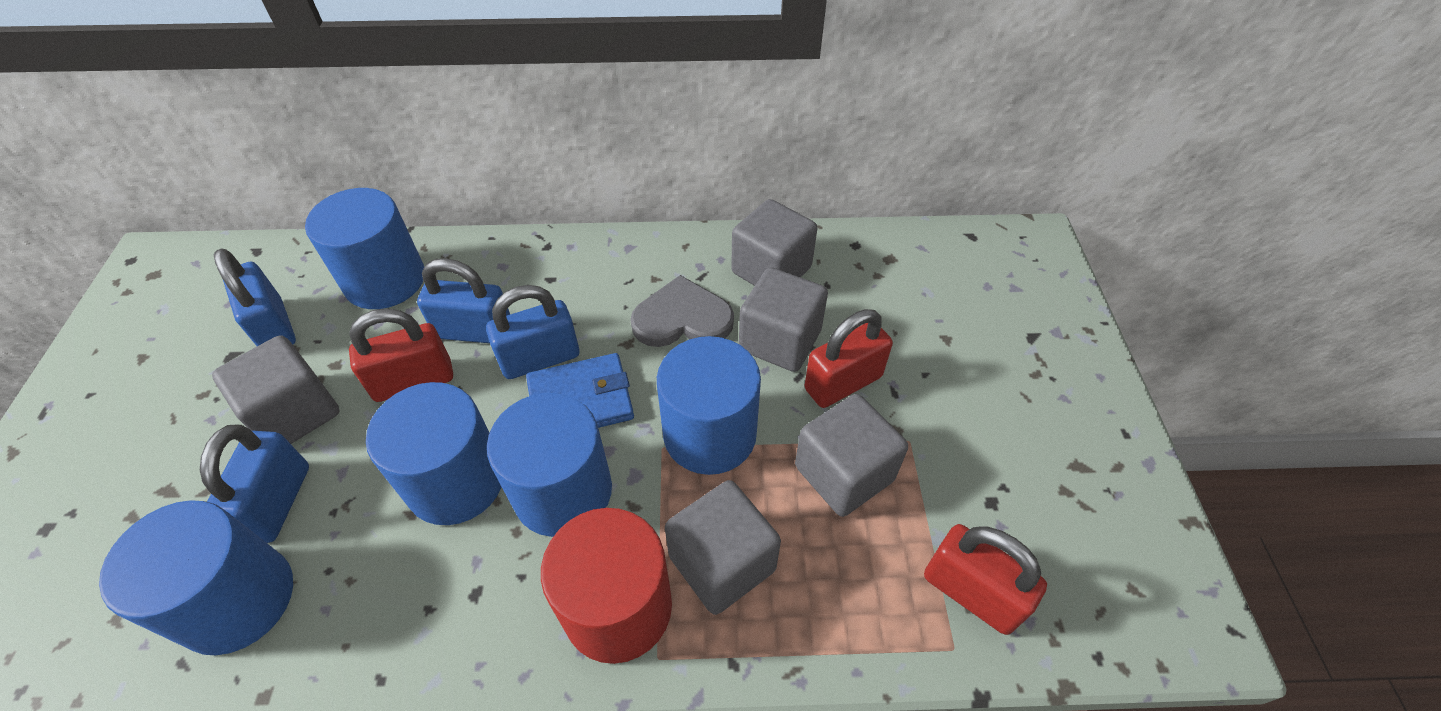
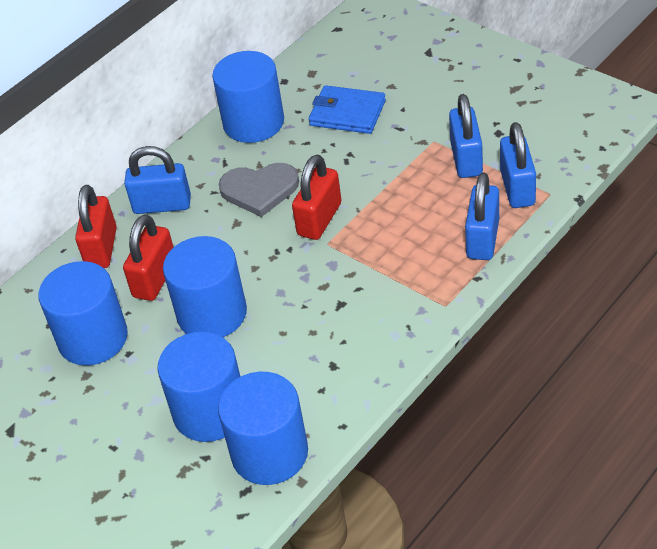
grey cube: [212,335,340,444] [665,480,781,615] [731,199,817,286] [739,267,828,372] [795,394,908,517] = 5 -> none = 0
red cylinder: [541,508,672,664] = 1 -> none = 0

